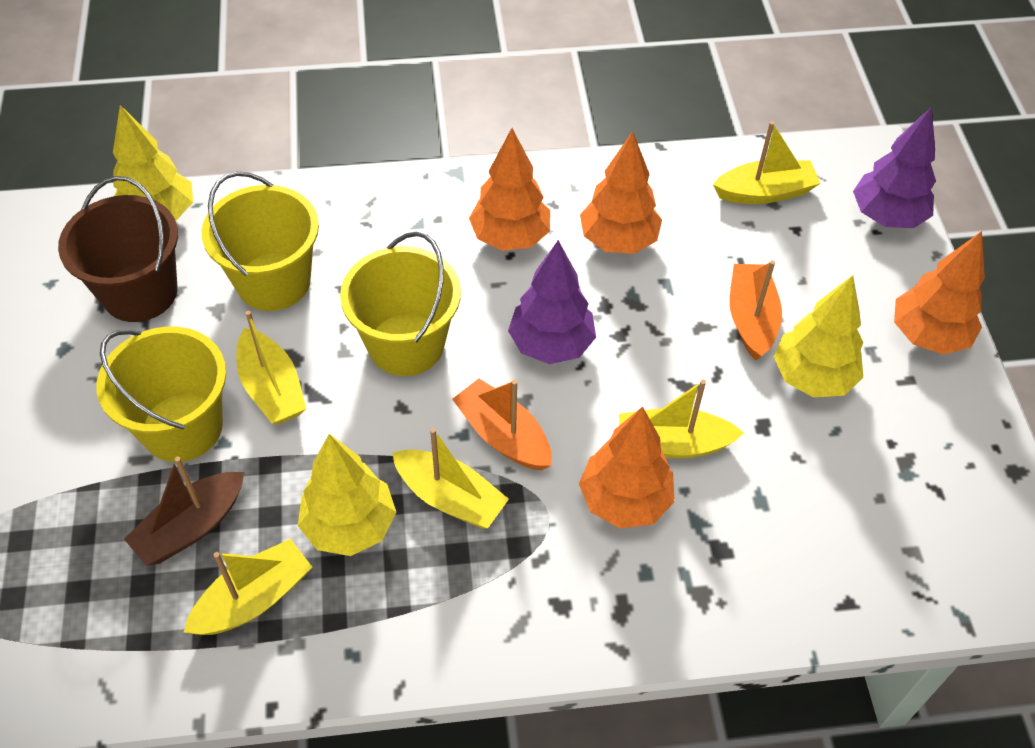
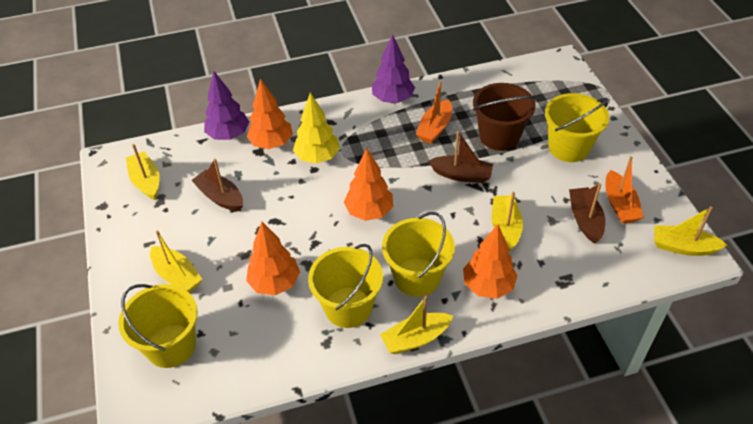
brown boat: [124,456,244,566] = 1 -> [191,159,243,211] [428,131,493,183] [569,183,605,244] = 3
yellow bucket: [97,327,226,462] [201,171,319,311] [340,232,461,376] = 3 -> [119,284,198,368] [308,244,383,328] [382,212,455,297] [545,93,609,162] = 4
yellow tree: [113,105,193,221] [298,434,396,556] [774,275,863,397] = 3 -> [293,93,340,164] = 1

